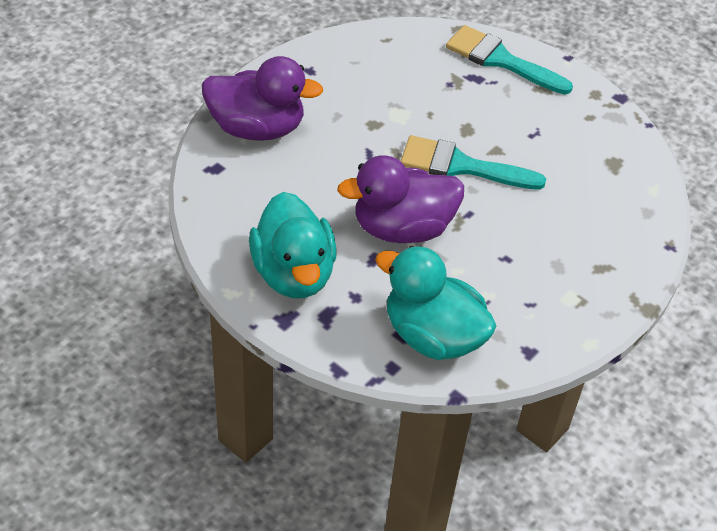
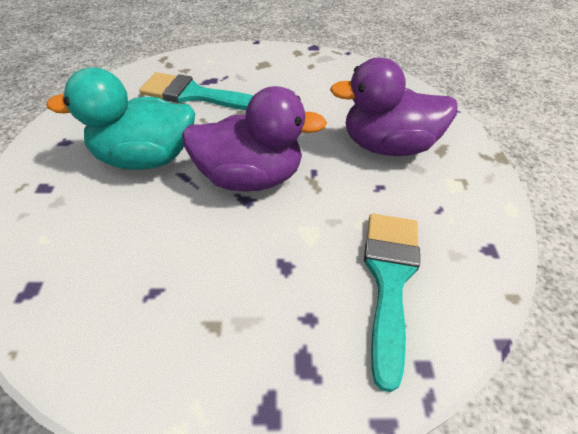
turquoise duck: [249,192,337,298] [375,246,496,360] = 2 -> [46,67,195,170] = 1

